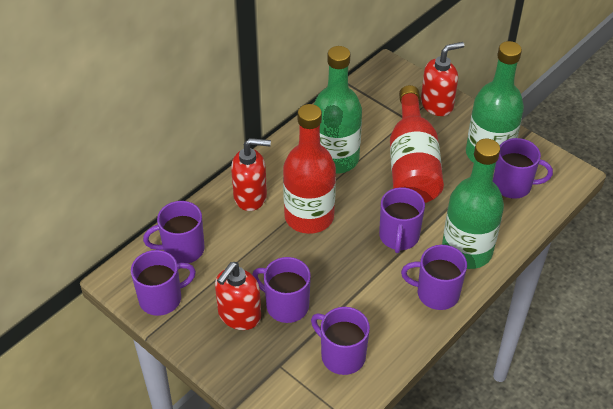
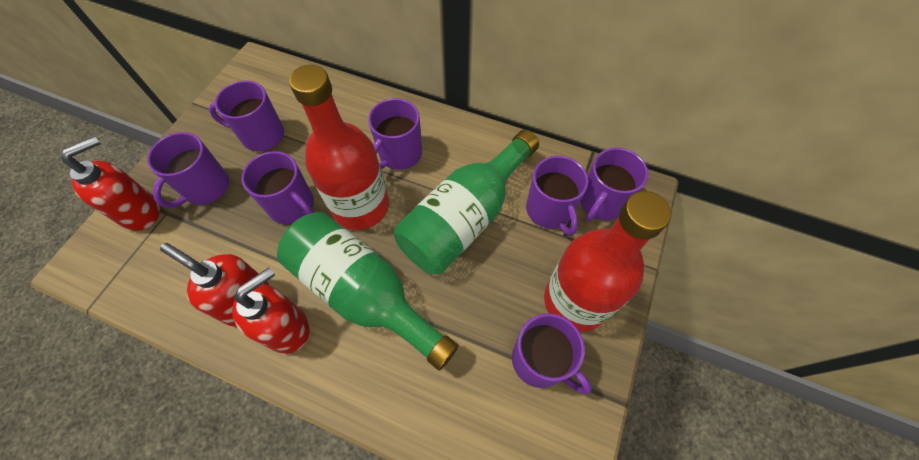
green bottle: [313,46,362,174] [442,139,504,269] [466,41,524,165] = 3 -> [277,212,459,371] [394,130,539,274] = 2

